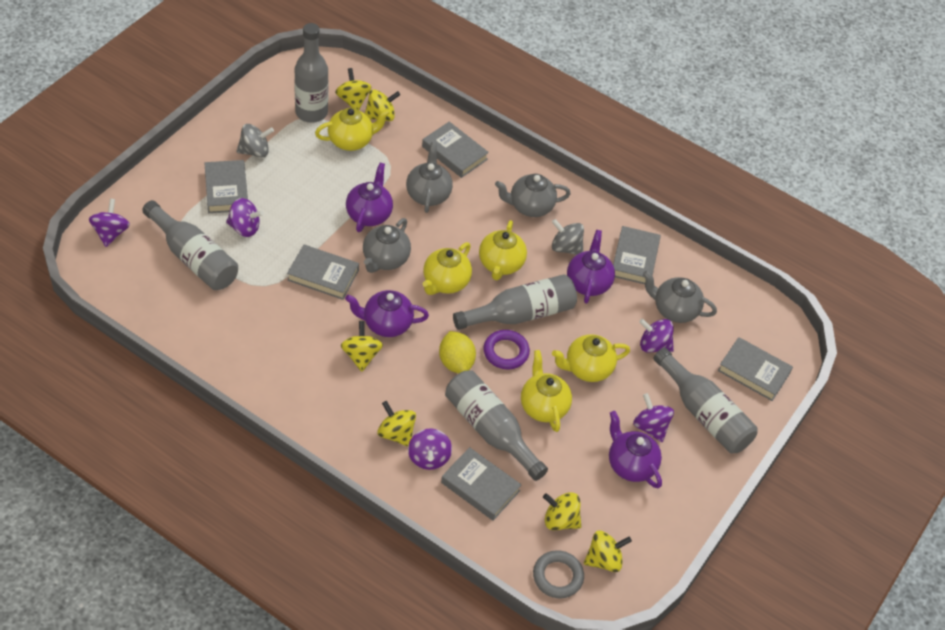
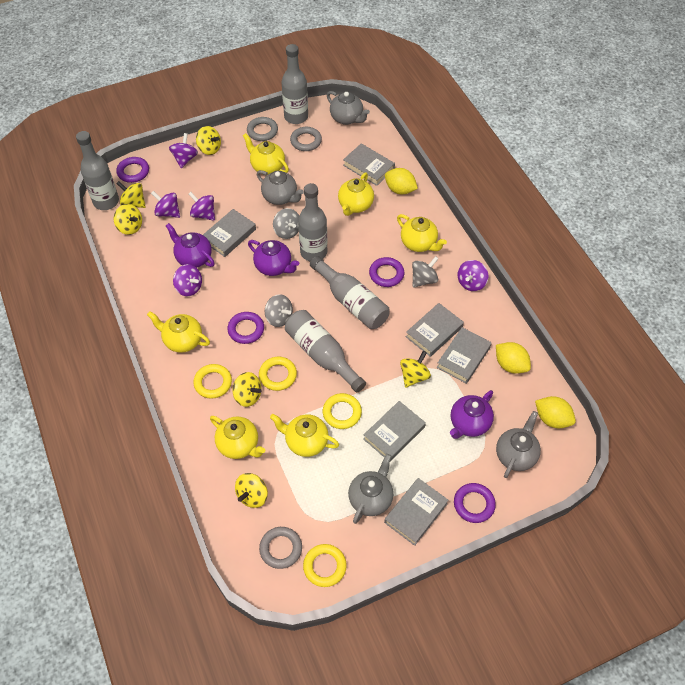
grey ring: [533,550,584,599] = 1 -> [247,117,278,141] [259,527,302,569] [290,127,322,151] = 3
grey spinning top: [236,124,274,158] [552,219,584,255] = 2 -> [265,294,293,327] [273,208,299,239] [412,256,439,288] = 3
purple ring: [484,330,530,369] = 1 -> [116,157,149,183] [227,312,264,344] [369,257,404,287] [454,483,496,523] = 4
purple teapot: [345,290,429,337] [346,163,393,232] [567,230,615,304] [609,411,662,488] = 4 -> [166,223,215,268] [248,240,299,276] [450,390,494,439] = 3
yellow lemon: [439,331,476,374] = 1 -> [385,168,418,194] [496,342,531,374] [535,396,576,428] = 3
yellow ring: none = 0 -> [193,364,232,399] [259,357,297,391] [303,544,347,587] [323,393,362,429] = 4
yellow teapot: [315,108,390,151] [423,242,472,295] [479,220,527,280] [521,350,572,432] [552,334,630,382] = 5 -> [147,311,210,353] [210,416,265,459] [243,133,289,175] [270,414,339,457] [338,172,374,216] [397,214,447,252] = 6

